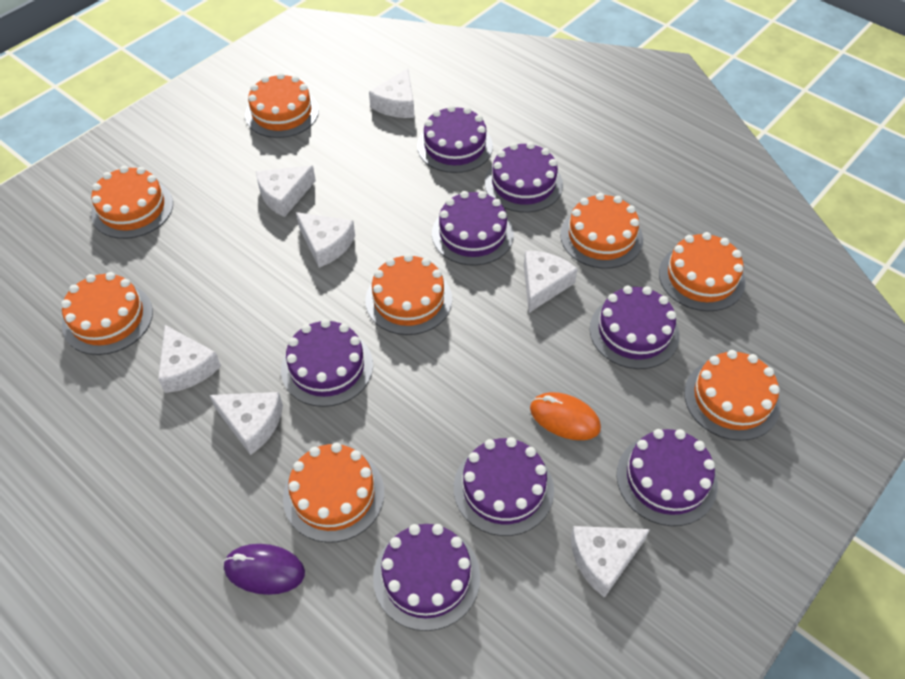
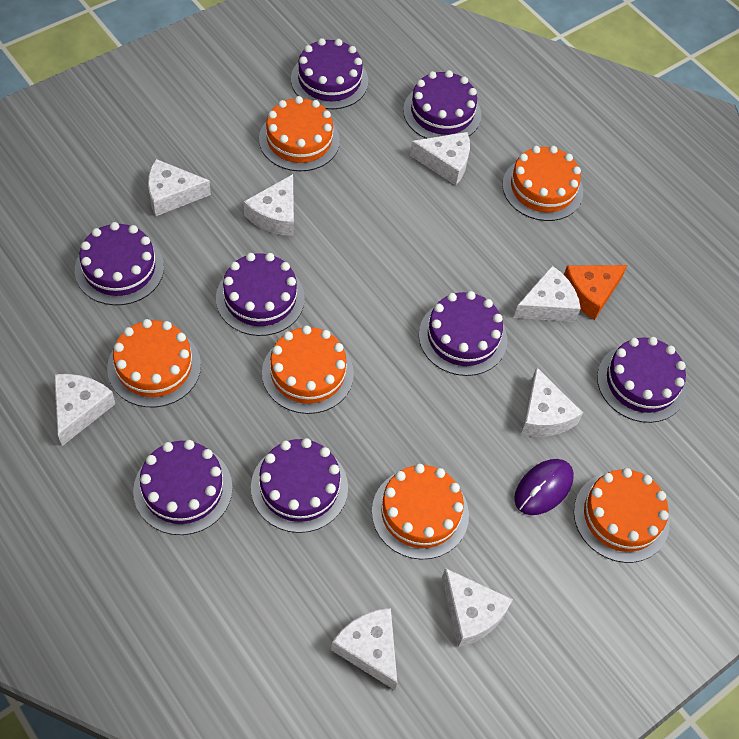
orange cake: [61,272,153,355] [91,166,173,239] [245,73,319,138] [283,443,384,543] [365,254,452,335] [560,193,643,269] [659,232,745,311] [684,350,780,441] = 8 -> [107,319,201,407] [259,96,340,171] [262,325,354,414] [372,464,469,560] [502,146,583,221] [574,468,670,563] = 6
orange cheese: none = 0 -> [564,265,627,320] = 1
orange mouse: [530,392,601,440] = 1 -> none = 0
white cheese: [158,325,221,393] [210,392,283,455] [256,165,316,217] [296,212,355,268] [369,69,414,118] [524,250,578,313] [570,526,650,598] = 7 -> [54,374,115,446] [148,159,211,216] [244,174,294,236] [331,608,397,690] [410,132,470,185] [442,568,513,647] [514,266,581,322] [521,367,583,437] = 8

